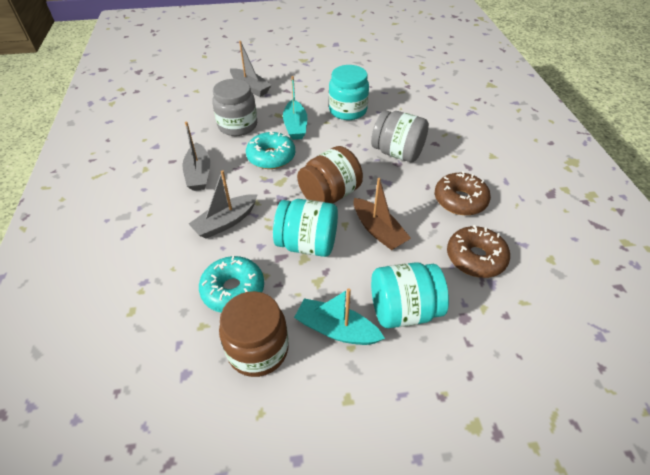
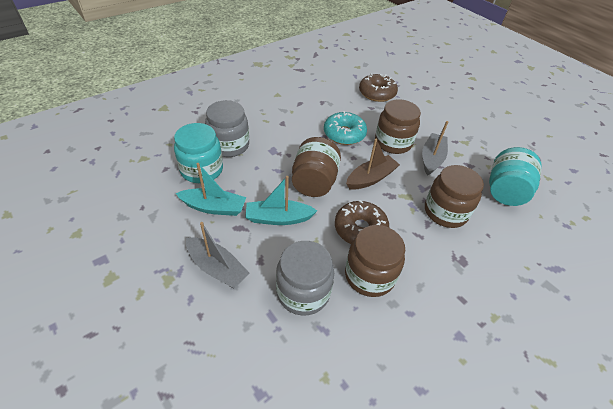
brown jar: [219,291,289,377] [297,146,363,204] = 2 -> [292,137,341,197] [345,225,405,297] [375,99,421,154] [425,165,484,228] = 4
grey boat: [182,121,210,191] [189,170,258,239] [230,41,271,97] = 3 -> [186,222,250,288] [422,121,448,176] = 2
turquoise donut: [199,256,264,312] [246,131,295,169] = 2 -> [324,111,367,145] = 1
turquoise jar: [273,199,338,257] [329,65,369,120] [371,262,449,328] = 3 -> [174,123,223,183] [489,147,541,206] = 2

